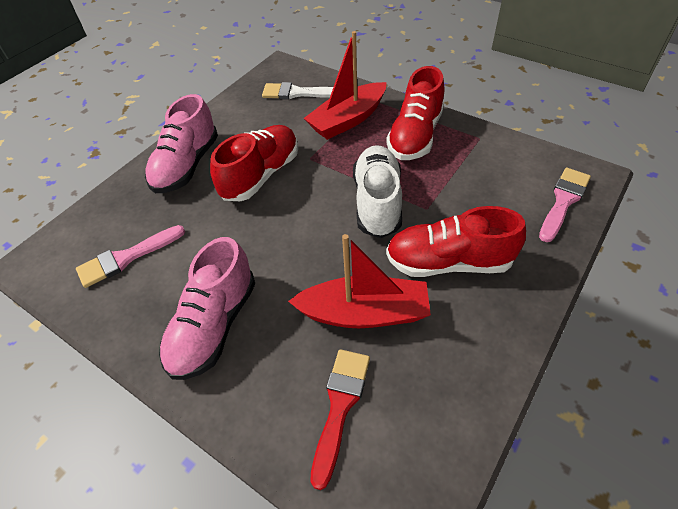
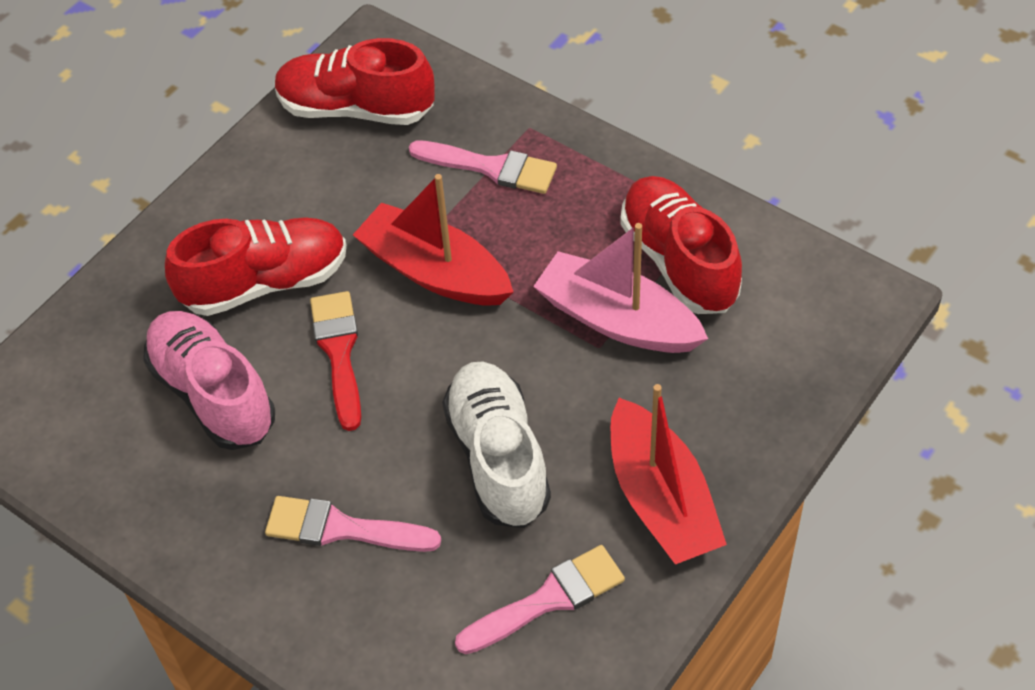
pink boat: none = 0 -> [533,223,708,353] = 1
pink brush: [76,225,185,288] [539,167,591,242] = 2 -> [265,496,441,552] [409,140,557,194] [455,545,625,654] = 3
pink shoe: [145,94,218,193] [159,237,255,380] = 2 -> [143,311,275,450] = 1
white brush: [262,82,333,99] = 1 -> none = 0

